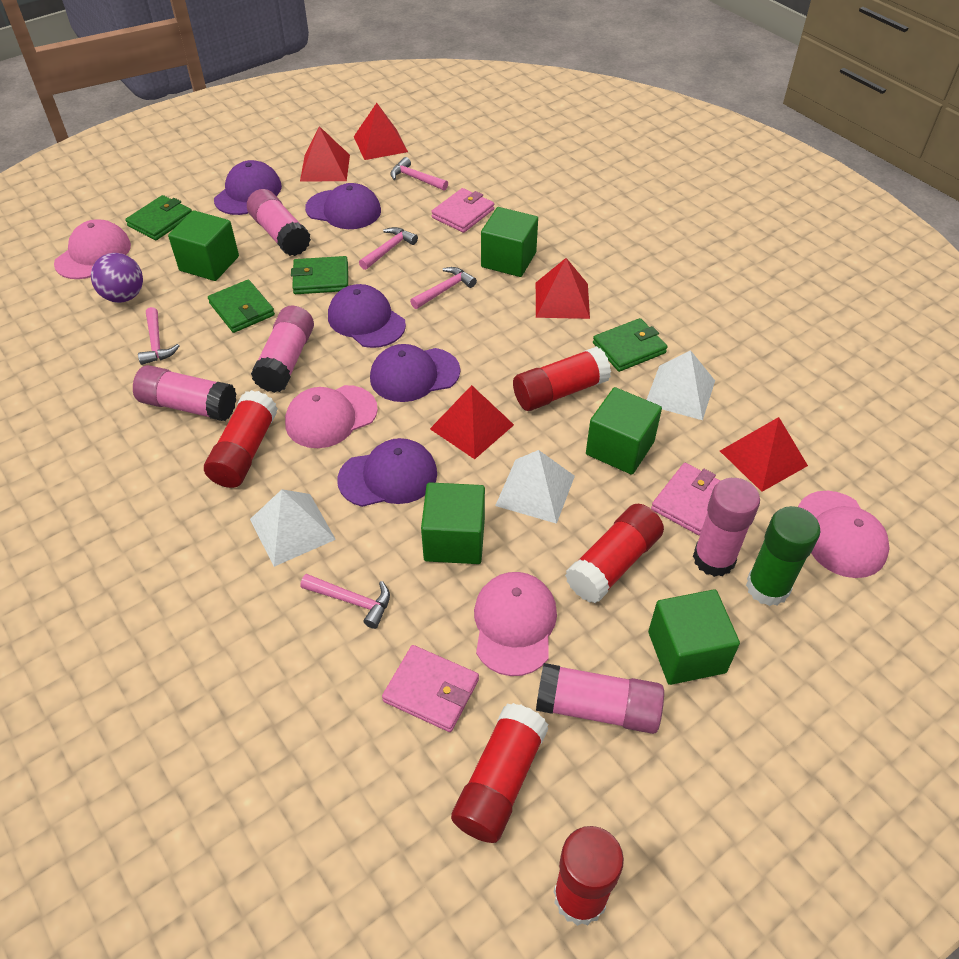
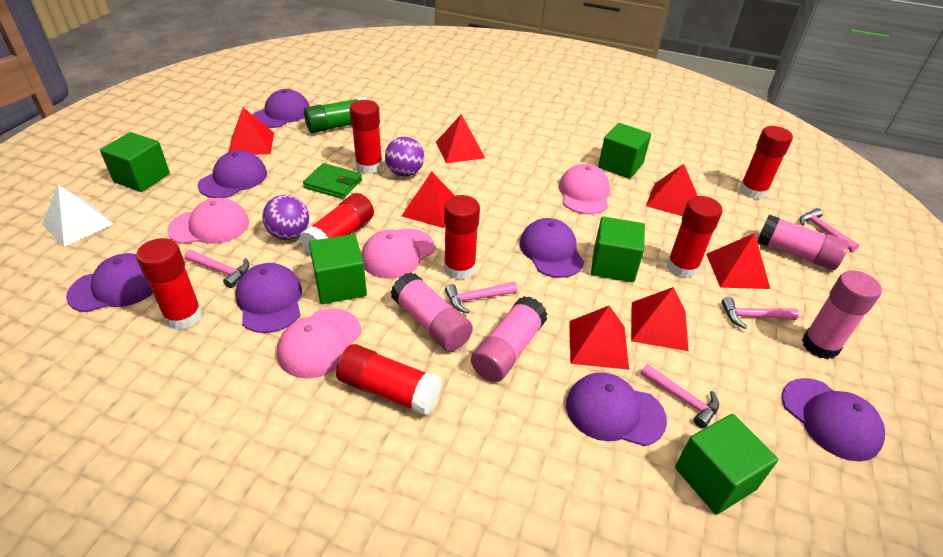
green wallet: [125,195,192,240] [208,280,275,333] [291,256,348,294] [593,318,667,372] = 4 -> [303,163,362,199] = 1
pink glue stick: [133,365,236,421] [247,189,311,256] [251,305,314,393] [536,663,664,734] [693,478,760,577] = 5 -> [390,272,473,352] [471,296,548,382] [757,215,849,270] [802,270,882,359] = 4
pink wallet: [382,645,479,732] [431,188,494,233] [651,463,720,535] = 3 -> none = 0
purple ball: [91,253,143,303] = 1 -> [262,195,309,240] [385,137,424,177] = 2
purple cap: [214,160,282,215] [305,183,381,229] [328,284,406,348] [337,438,437,507] [370,344,460,402] = 5 -> [66,253,153,312] [198,150,267,198] [235,263,302,333] [253,89,310,128] [520,218,584,278] [566,373,667,446] [782,378,885,461] = 7
red glue stick: [204,390,278,488] [451,703,549,843] [513,346,611,411] [554,826,624,926] [565,504,664,603] = 5 -> [136,238,203,330] [300,193,374,256] [336,344,442,416] [349,100,383,174] [444,195,480,280] [667,196,723,278] [739,126,793,199] = 7
red pyramid: [300,126,350,182] [354,103,408,160] [430,385,514,459] [536,258,590,319] [720,417,808,492] = 5 -> [228,107,274,155] [402,171,455,228] [436,114,485,163] [569,306,629,370] [631,287,688,351] [646,164,697,216] [706,233,770,289] = 7
white pyramid: [250,489,336,567] [495,450,575,524] [647,350,715,420] = 3 -> [42,185,113,247] = 1

